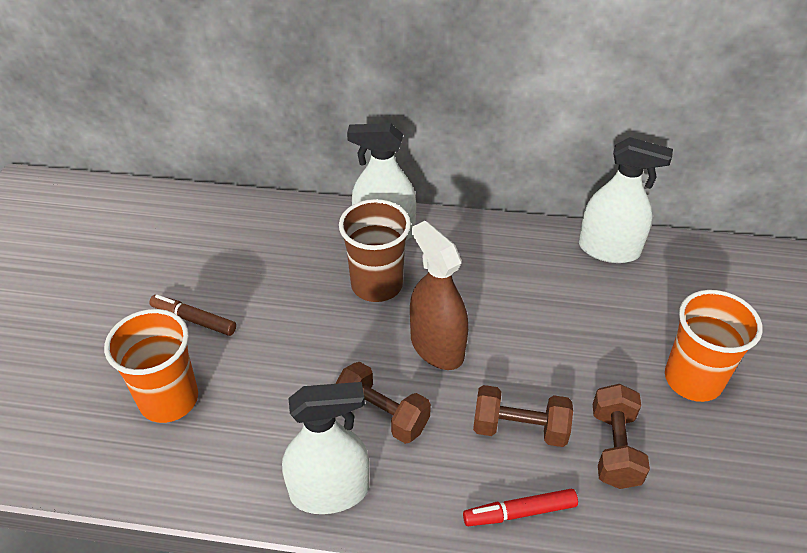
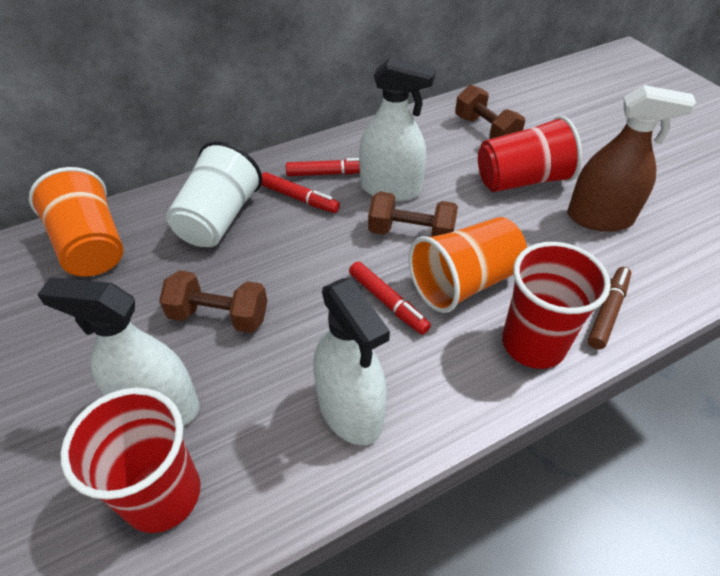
brown cup: [339,199,411,302] = 1 -> none = 0
red cup: none = 0 -> [61,388,200,533] [478,116,582,192] [502,242,611,369] = 3
red marker: [463,489,578,526] = 1 -> [261,172,340,213] [286,158,360,176] [349,261,431,335] = 3
white cup: none = 0 -> [166,141,262,247] = 1

